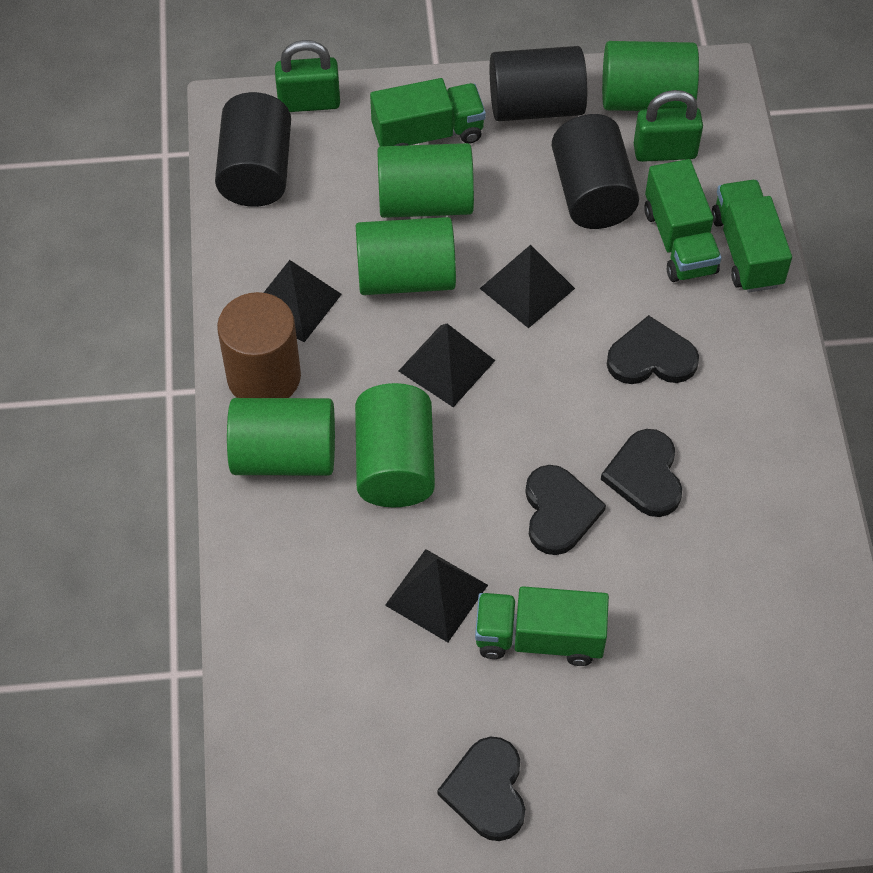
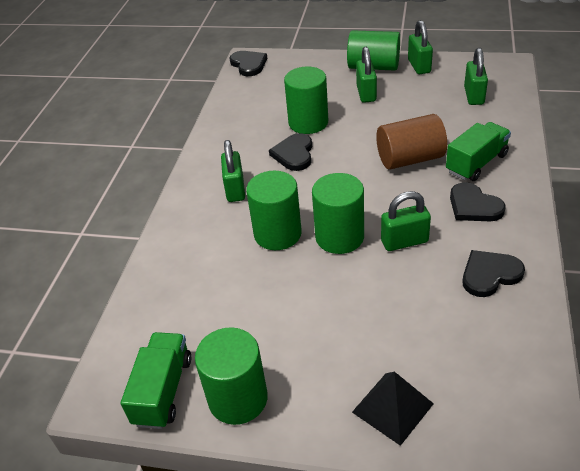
black cylinder: [215,92,291,207] [490,46,587,121] [552,114,639,229] = 3 -> none = 0
black pyramid: [264,260,342,342] [385,549,488,642] [399,324,495,407] [480,245,575,328] = 4 -> [352,372,434,446] = 1
green padlock: [275,40,340,112] [634,90,703,162] = 2 -> [221,140,245,202] [356,47,377,103] [381,191,431,251] [408,20,433,74] [464,48,488,105] = 5
green truck: [370,78,486,146] [475,586,609,666] [644,159,721,282] [712,180,792,293] = 4 -> [121,332,192,429] [446,122,511,181] = 2

